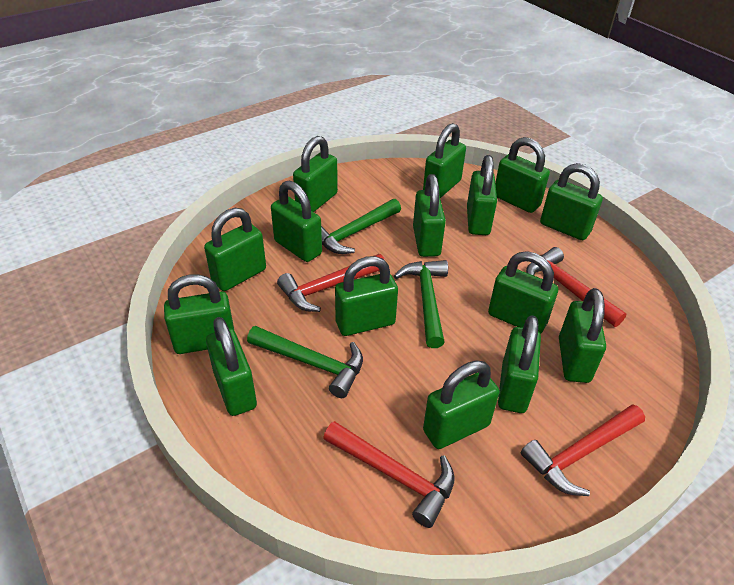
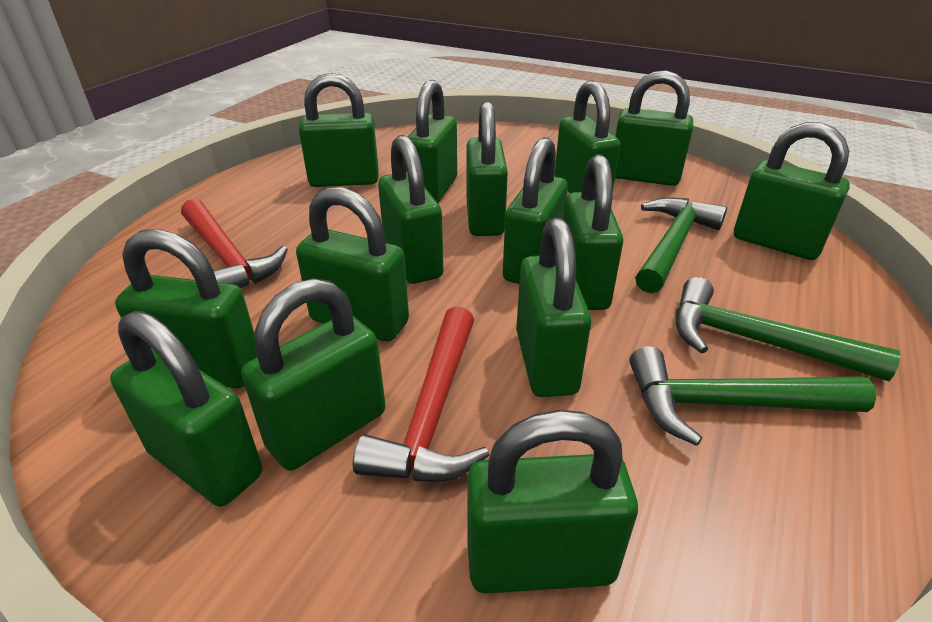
red hammer: [277,254,384,312] [323,421,455,528] [521,404,645,496] [526,247,627,327] = 4 -> [181,199,288,288] [353,306,489,481] = 2

